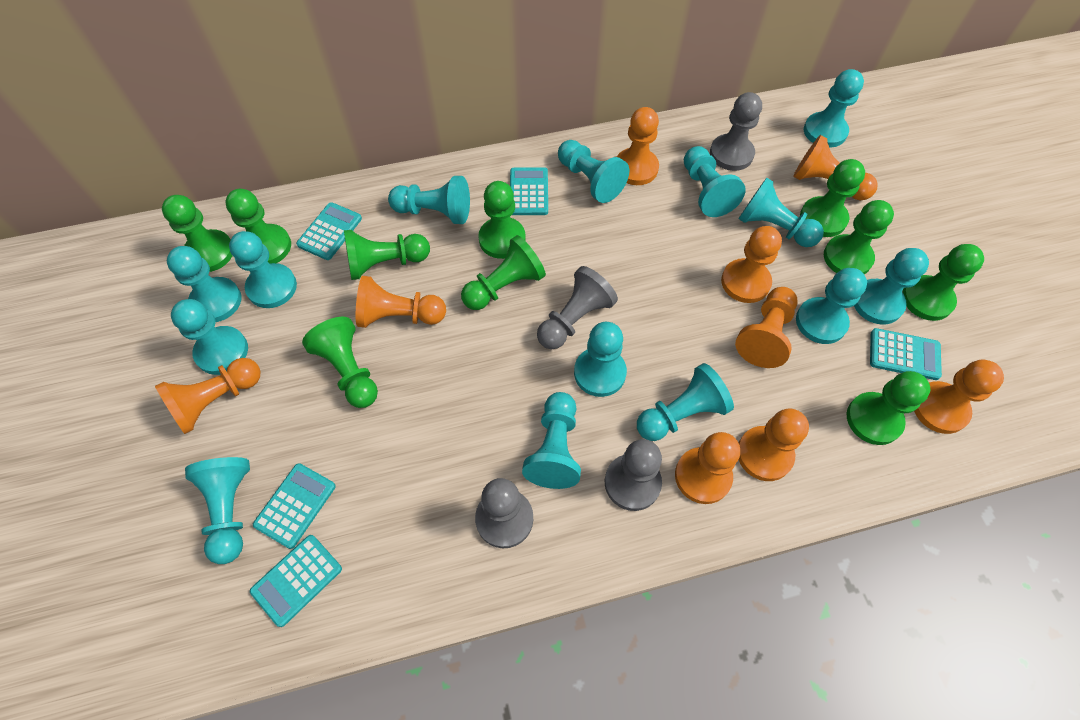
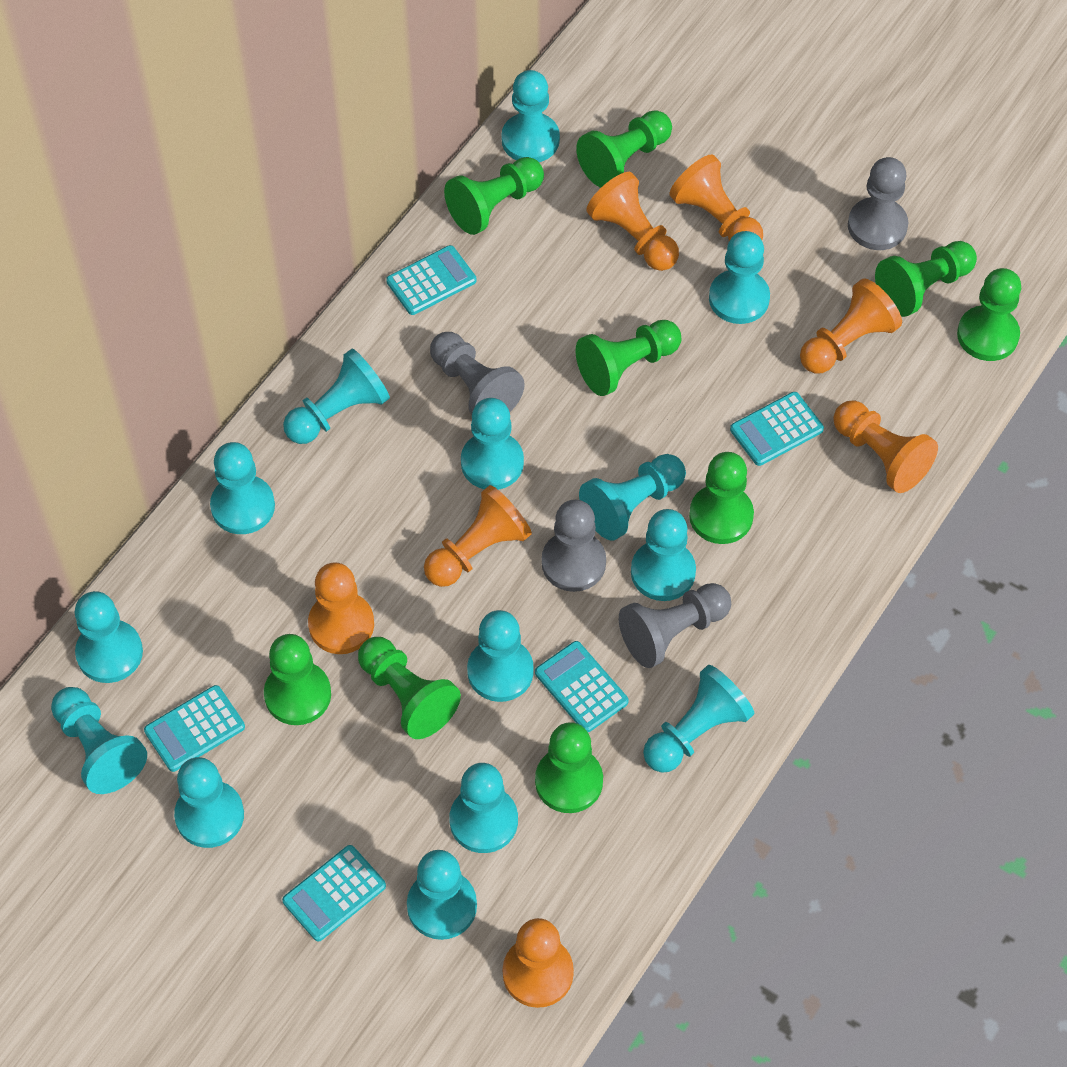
green pawn: [162,195,232,272] [225,189,291,264] [302,317,378,408] [344,230,430,280] [461,235,546,310] [478,181,526,259] [800,159,865,237] [824,200,894,275] [847,371,931,445] [902,244,984,321] = 10 -> [264,634,331,725] [358,637,461,739] [444,157,544,235] [535,722,603,813] [576,110,672,188] [576,320,681,396] [689,452,754,544] [875,241,977,317] [957,268,1021,361] = 9
orange pawn: [155,358,261,434] [356,276,446,328] [617,107,659,185] [675,432,740,504] [721,226,782,303] [735,287,797,368] [739,409,809,481] [793,135,878,200] [914,360,1004,434] = 9 -> [308,562,374,654] [424,485,532,587] [503,918,574,1008] [586,172,679,271] [670,154,763,241] [800,278,902,374] [833,400,938,493] = 7

